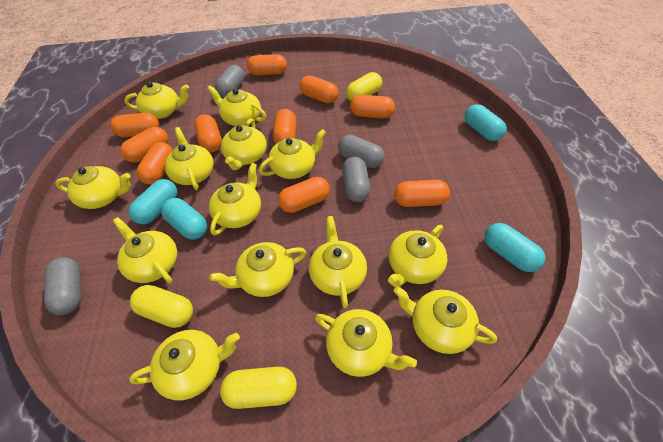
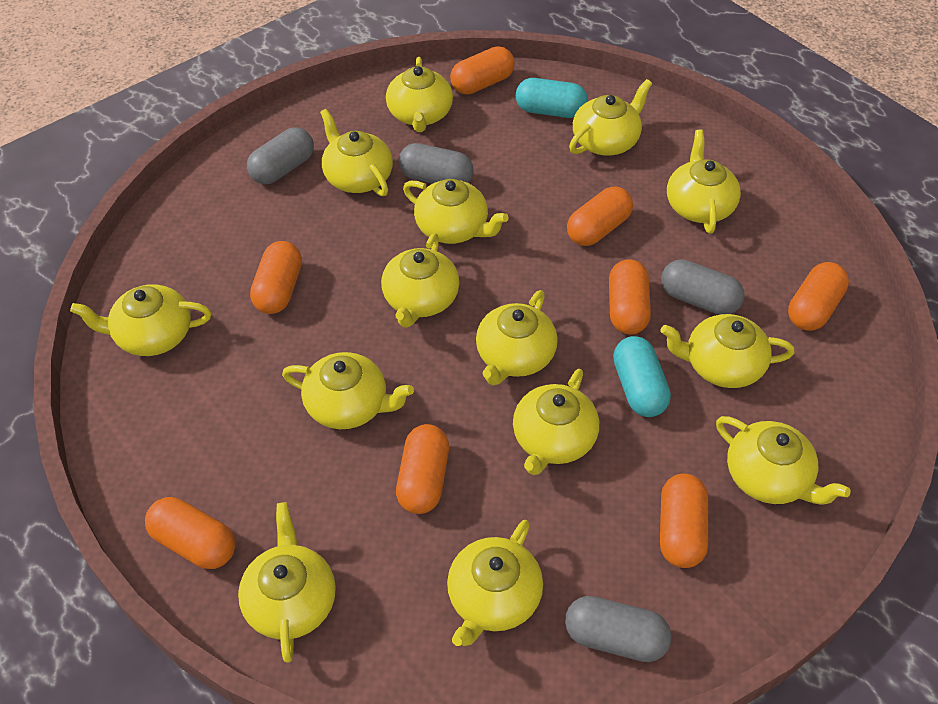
orange capsule: [110,113,159,137] [120,127,168,163] [136,142,173,185] [194,114,222,152] [247,54,287,76] [273,109,296,144] [278,177,330,213] [299,75,338,103] [350,95,395,119] [394,180,450,207] = 10 -> [145,497,235,569] [250,241,302,314] [396,424,449,514] [450,46,515,95] [567,187,633,246] [609,259,651,335] [660,474,708,568] [788,262,849,331] = 8
turquoise capsule: [128,179,177,224] [161,198,207,240] [465,104,506,141] [484,223,545,272] = 4 -> [516,78,588,118] [613,336,671,417] = 2
yellow capsule: [130,285,193,328] [220,367,297,409] [346,72,382,101] = 3 -> none = 0

